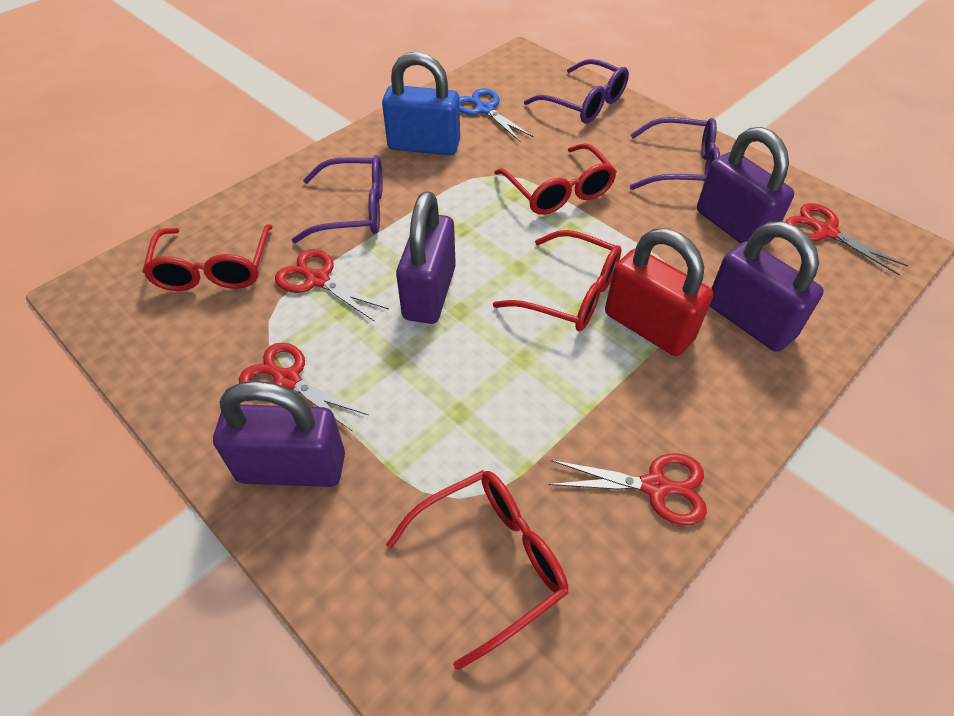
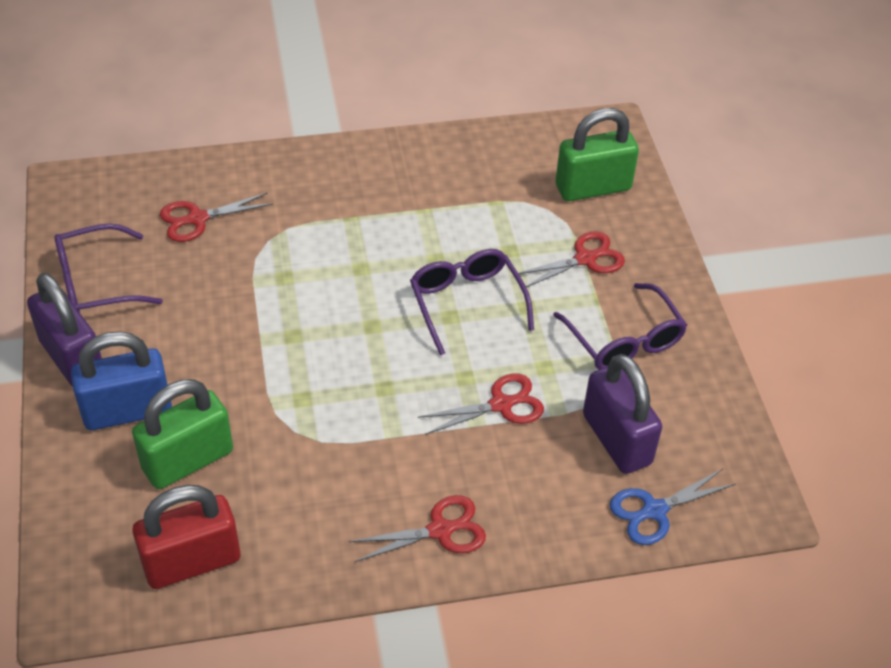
green padlock: none = 0 -> [132,379,233,489] [556,108,639,201] = 2
purple padlock: [213,381,345,487] [396,191,456,324] [697,127,794,246] [710,222,824,352] = 4 -> [27,273,102,387] [583,354,662,474] = 2
red glasses: [142,224,272,291] [386,470,568,670] [493,230,622,331] [494,143,617,215] = 4 -> none = 0

